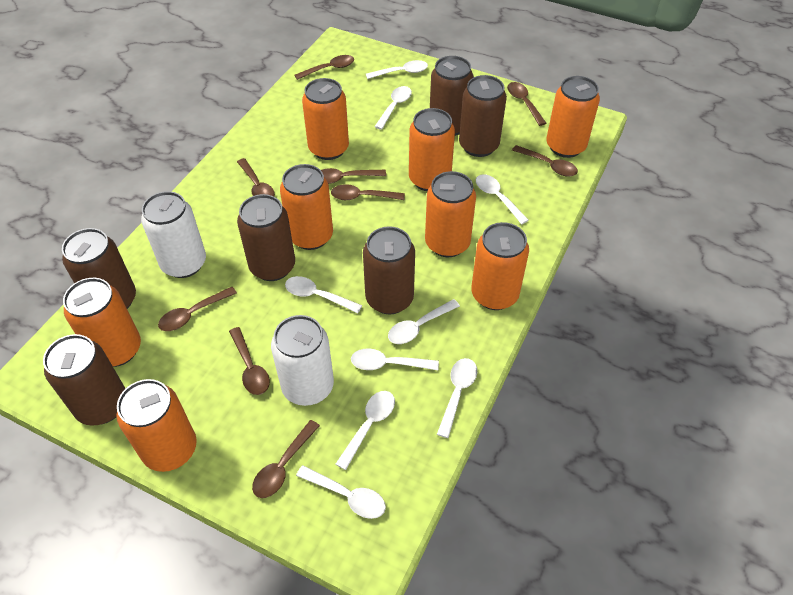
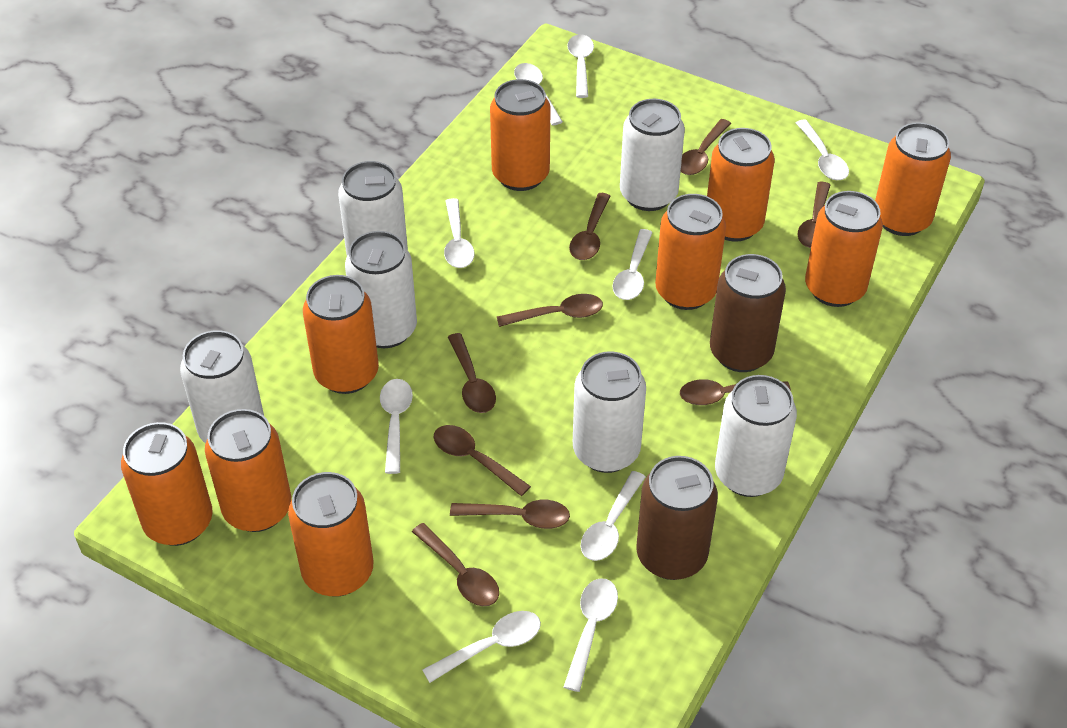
brown can: [43,334,125,426] [62,228,136,309] [237,194,295,281] [363,226,415,314] [430,56,474,136] [459,75,507,157] = 6 -> [636,456,718,580] [710,254,786,372] = 2
orange can: [63,278,141,367] [116,379,197,472] [280,164,333,250] [302,78,349,160] [409,108,455,191] [425,171,476,257] [471,222,529,310] [546,76,600,158] = 8 -> [121,422,213,546] [205,409,291,532] [288,472,374,597] [303,275,379,394] [490,79,550,191] [655,194,726,310] [707,128,775,242] [805,191,883,307] [875,122,951,236] = 9
white can: [141,191,206,278] [271,315,334,406] = 2 -> [180,330,264,443] [338,161,408,256] [345,231,417,348] [573,351,646,473] [620,99,685,211] [715,375,797,497] = 6

